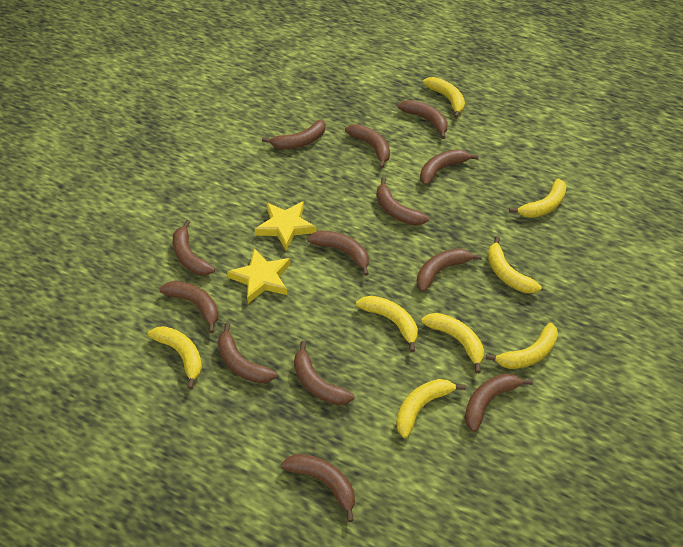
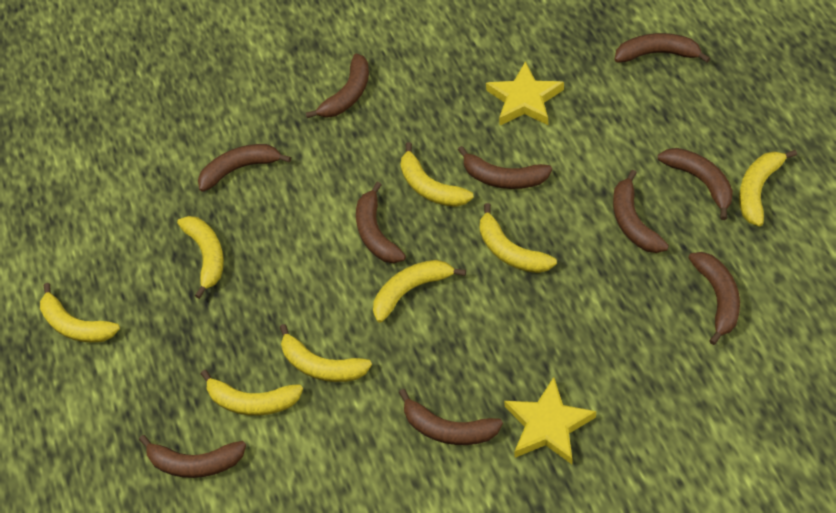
brown banana: [159,281,219,333] [173,220,215,275] [218,323,277,383] [262,119,325,149] [281,454,355,522] [294,341,354,405] [307,231,369,276] [345,124,390,169] [377,178,429,225] [398,100,448,139] [417,248,482,292] [420,149,479,185] [465,374,533,432] = 13 -> [139,435,246,478] [198,144,291,192] [306,54,369,118] [356,182,406,263] [399,389,503,445] [458,146,552,189] [613,170,669,253] [615,33,711,63] [658,148,733,220] [688,252,740,345] = 10

